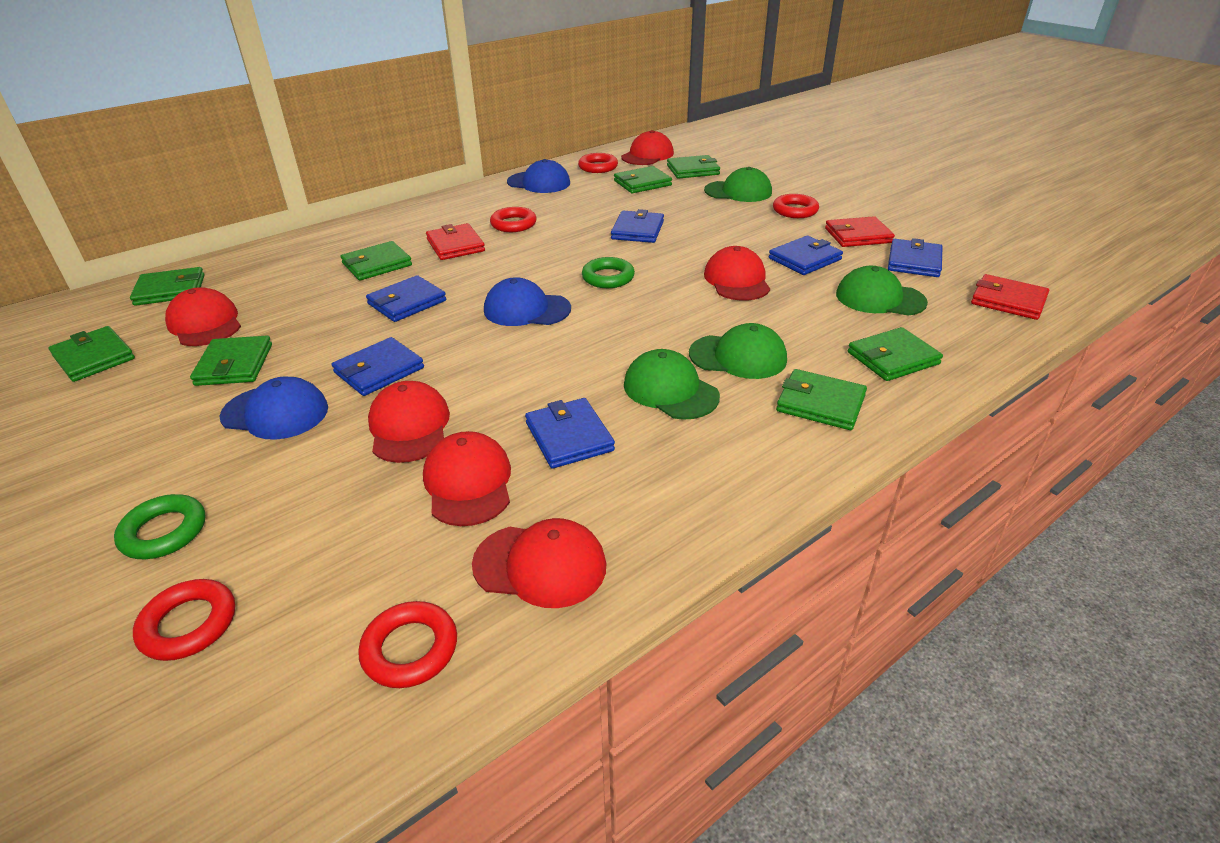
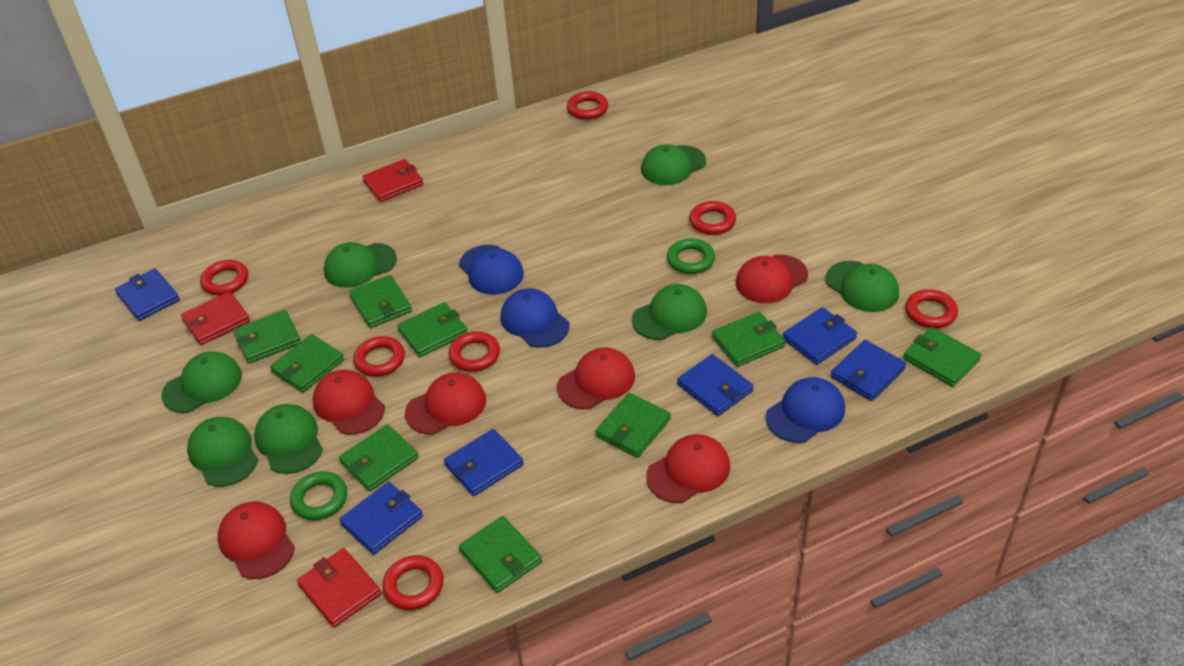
green cap: [624,349,720,420] [689,323,787,379] [704,167,772,202] [836,266,928,316] = 4 -> [161,351,242,413] [187,417,258,487] [254,404,323,474] [324,242,397,288] [632,284,707,340] [641,144,706,185] [825,261,899,312] = 7
green wallet: [48,326,135,382] [130,267,205,306] [190,336,272,386] [341,241,412,281] [614,166,672,193] [667,155,720,179] [776,369,867,430] [848,327,943,381] = 8 -> [234,310,301,363] [270,334,344,393] [339,424,419,491] [349,275,412,328] [397,302,468,357] [459,516,542,593] [595,393,671,458] [712,312,785,367] [903,327,981,387] = 9
red ring: [133,579,235,661] [358,601,457,688] [490,207,537,232] [578,153,618,173] [773,194,819,218] = 5 -> [200,260,248,295] [353,336,405,377] [382,555,444,610] [449,331,500,372] [567,91,608,120] [689,201,736,235] [905,289,958,328] = 7

